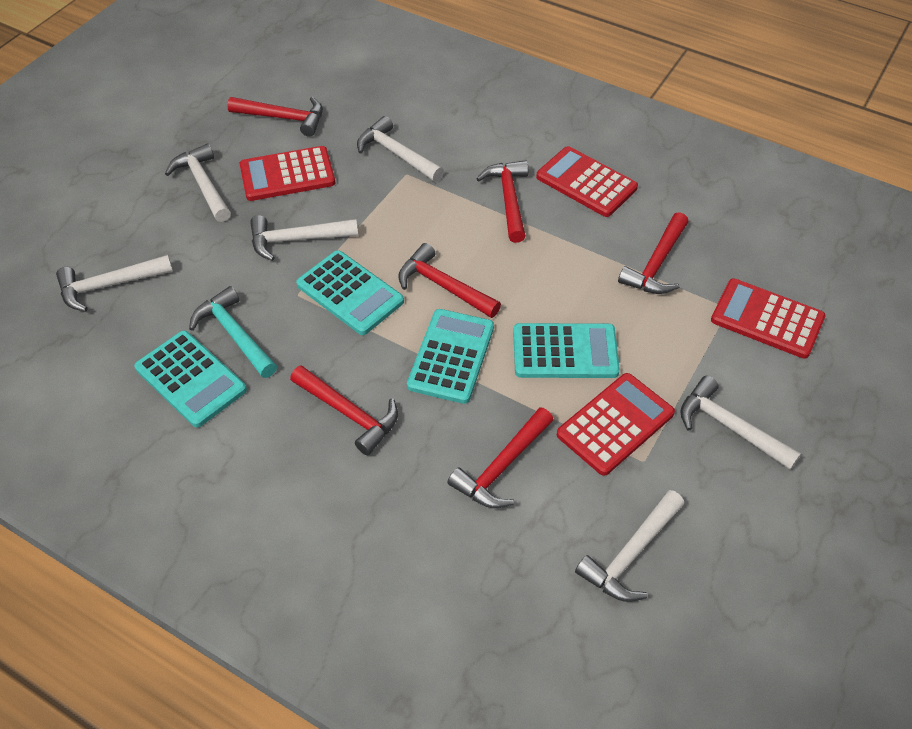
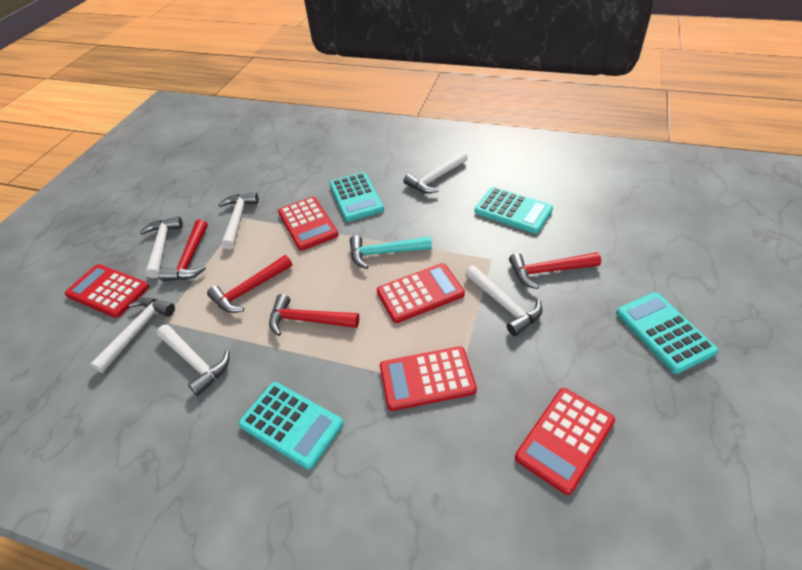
red calculator: [240,146,335,201] [536,146,638,217] [557,373,675,476] [711,278,825,359] = 4 -> [65,264,149,318] [278,197,339,251] [377,263,465,323] [380,346,477,411] [515,388,615,495] = 5
red hammer: [228,97,323,137] [290,365,398,455] [398,243,501,318] [447,407,553,508] [476,160,528,243] [618,212,689,294] = 6 -> [159,220,208,281] [207,255,292,313] [269,294,359,336] [509,252,601,289] = 4

